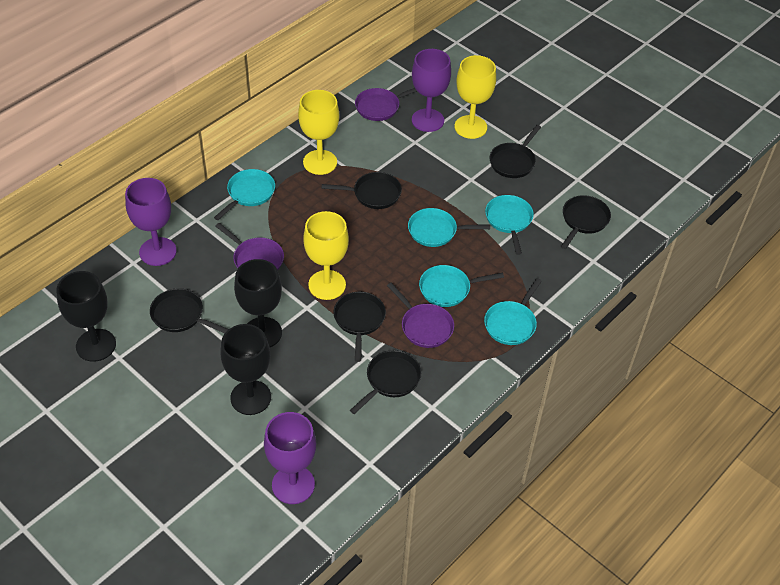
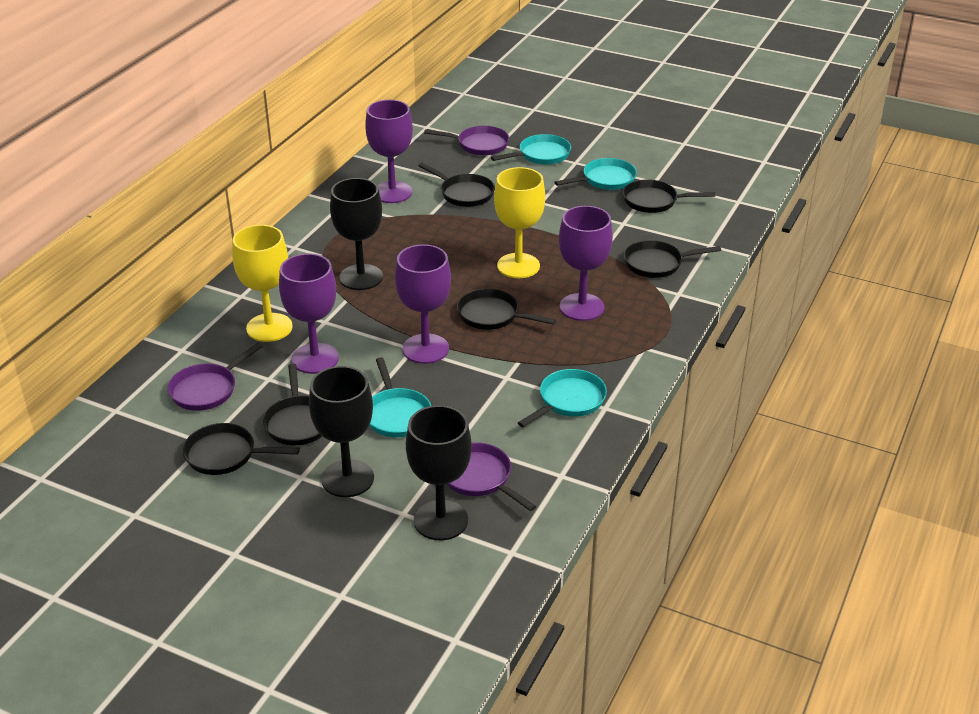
purple goblet: [125,178,177,266] [264,412,316,504] [412,49,451,132] = 3 -> [279,253,339,374] [365,99,413,203] [395,244,451,364] [559,206,613,321] = 4
turquoise pan: [214,169,275,220] [408,208,490,247] [419,265,504,307] [484,278,542,345] [485,195,534,255] = 5 -> [369,357,431,437] [491,134,571,165] [518,369,607,427] [555,158,637,190] = 4
yellow goblet: [298,90,339,175] [303,211,349,300] [454,55,496,139] = 3 -> [232,225,293,342] [494,167,545,278] = 2

